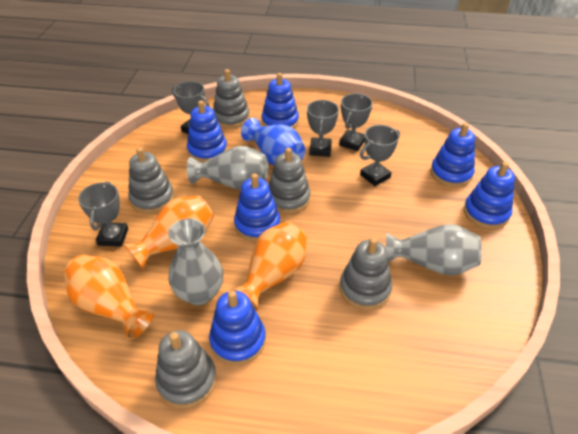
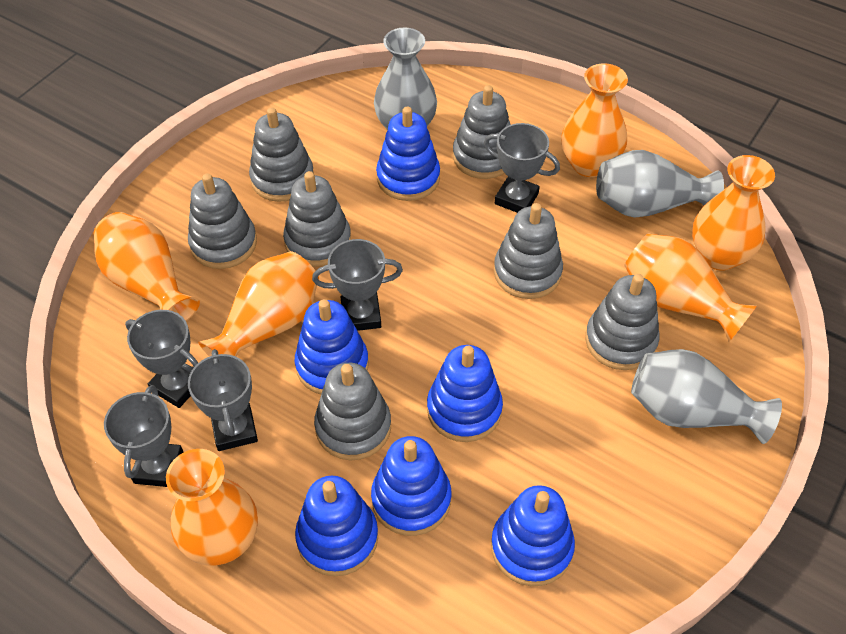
blue vase: [241,118,305,165] = 1 -> none = 0
grey stacking toy: [128,147,174,214] [155,330,217,408] [213,69,250,129] [269,148,310,214] [340,238,392,310] = 5 -> [188,173,257,269] [249,107,314,202] [283,171,351,267] [314,363,391,461] [453,85,511,179] [494,203,563,299] [585,274,660,370] = 7
orange vase: [63,255,154,340] [124,196,214,269] [230,222,307,311] = 3 -> [94,212,200,321] [166,449,258,566] [198,251,319,357] [561,63,628,177] [624,233,757,342] [692,155,775,271] = 6

